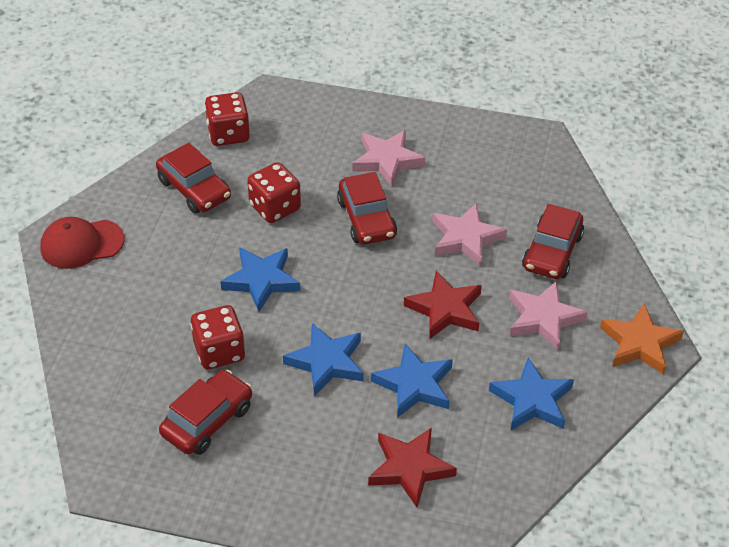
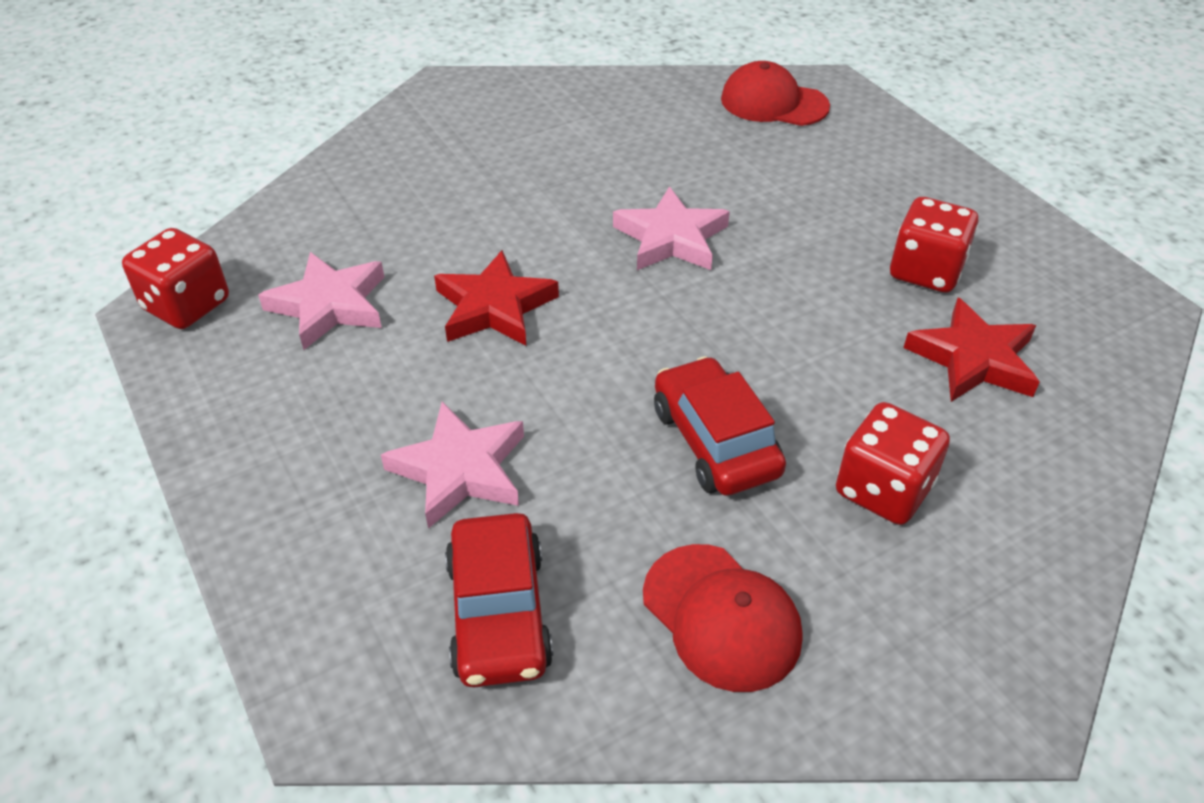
blue star: [220,247,301,312] [283,323,363,395] [371,344,453,418] [489,358,574,430] = 4 -> none = 0
orange star: [600,304,684,374] = 1 -> none = 0
red cap: [40,217,124,269] = 1 -> [643,544,802,692] [721,61,830,126] = 2
red car: [156,143,231,214] [159,370,252,455] [337,172,397,244] [522,204,584,279] = 4 -> [445,513,553,688] [654,356,786,496] = 2

